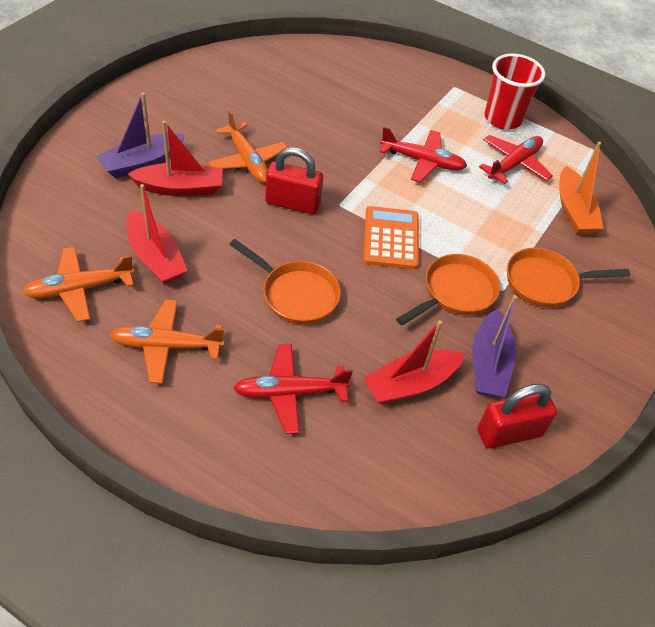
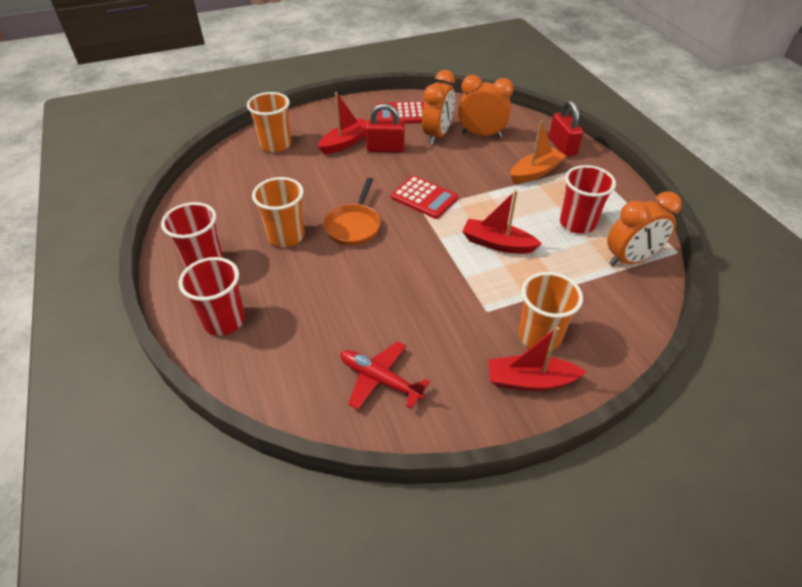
orange calculator: [363,206,419,269] = 1 -> none = 0
orange clock: none = 0 -> [422,70,455,145] [458,75,513,138] [607,191,682,266] = 3
orange cup: none = 0 -> [247,92,291,152] [252,177,305,247] [519,272,583,352] = 3
orange pan: [229,239,341,324] [396,254,500,325] [507,248,630,307] = 3 -> [323,178,381,246] = 1
orange plane: [22,247,135,322] [110,299,225,383] [208,110,288,183] = 3 -> none = 0
purple boat: [96,93,185,178] [472,295,517,397] = 2 -> none = 0
red calculator: none = 0 -> [377,102,424,124] [391,176,458,219] = 2
red cup: [484,54,545,130] = 1 -> [161,202,223,269] [179,257,245,336] [560,165,616,234] = 3
red plane: [233,344,353,434] [379,127,467,183] [479,135,553,184] = 3 -> [340,341,430,410] = 1

